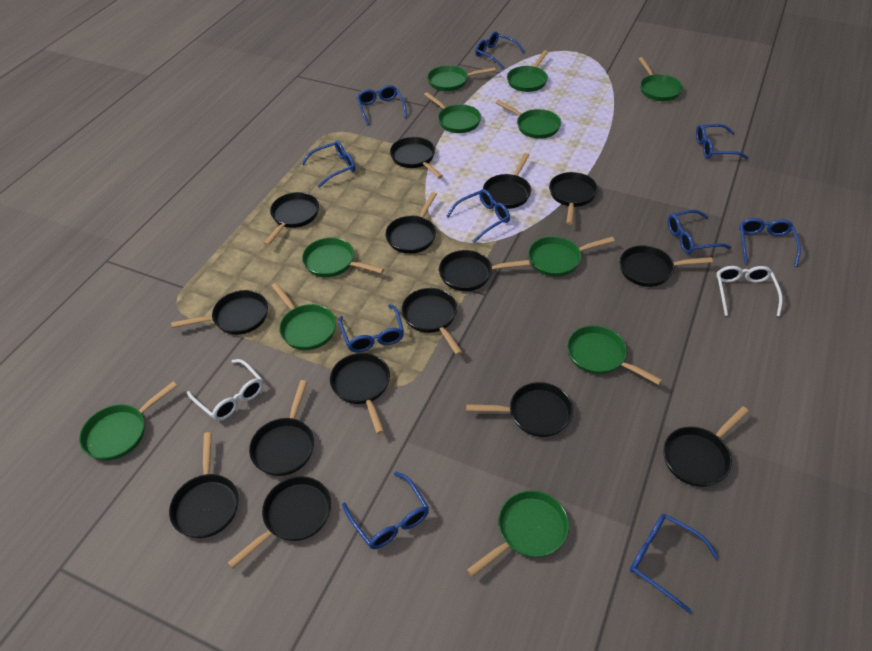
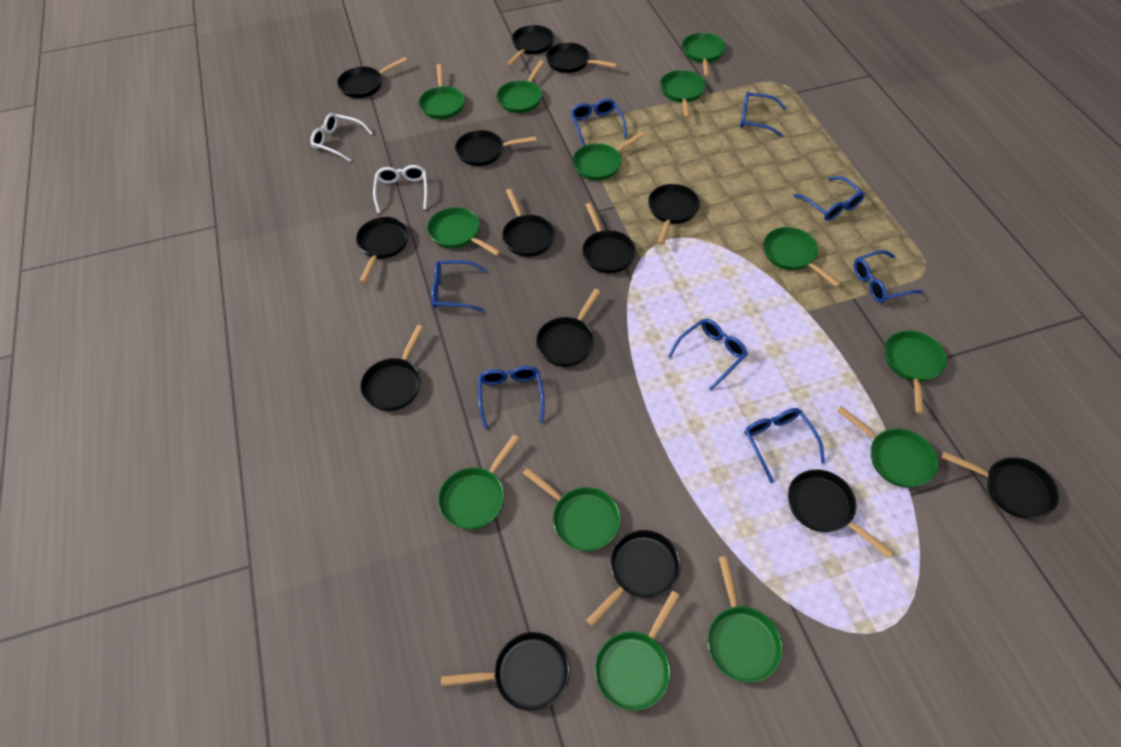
black pan: [169,432,238,538] [171,290,268,335] [228,476,331,569] [249,380,314,476] [264,192,319,246] [330,353,390,434] [385,192,437,254] [390,137,443,179] [401,288,462,355] [439,250,530,291] [466,382,573,437] [483,153,531,209] [549,172,598,225] [619,245,713,287] [663,406,749,487] = 15 -> [337,57,408,98] [356,217,409,283] [360,325,423,411] [441,632,570,711] [455,130,537,166] [502,189,555,257] [507,25,555,65] [536,289,601,367] [546,42,617,73] [582,203,636,273] [586,530,681,627] [648,184,700,245] [788,469,894,558] [942,452,1059,519] = 14
blue glasses: [301,141,355,188] [339,304,404,352] [342,472,429,549] [357,85,407,125] [446,189,510,243] [475,32,525,69] [630,514,719,613] [668,210,731,254] [696,124,749,159] [739,218,801,267] = 10 -> [431,260,487,311] [478,366,545,429] [571,98,627,146] [668,319,748,390] [740,92,786,137] [744,408,825,483] [793,176,865,221] [854,250,924,303] = 8
green pan: [79,381,177,461] [271,283,336,350] [302,237,384,277] [424,92,481,133] [427,65,496,91] [467,490,569,577] [496,100,561,139] [507,50,548,92] [528,236,615,277] [567,325,662,385] [638,57,683,101] = 11 -> [419,64,465,119] [427,207,501,256] [438,435,520,530] [497,60,544,113] [523,468,621,551] [573,132,645,181] [595,591,680,711] [660,70,706,118] [682,33,726,77] [707,556,783,683] [763,227,841,287] [837,406,938,488] [885,330,947,414] = 13

